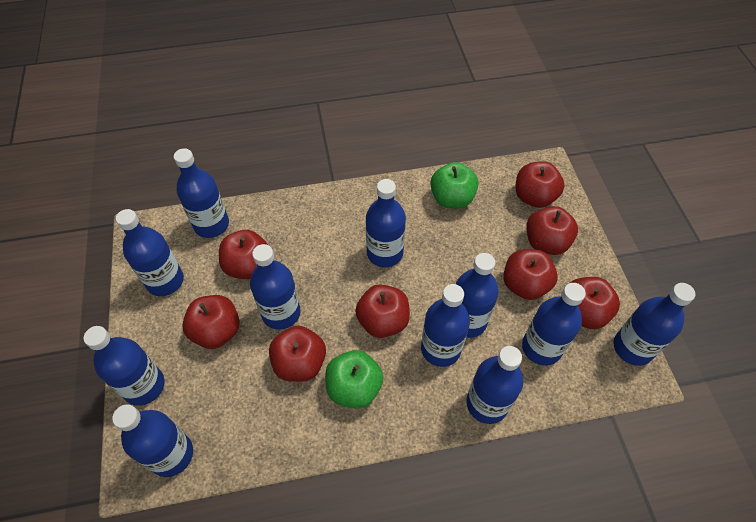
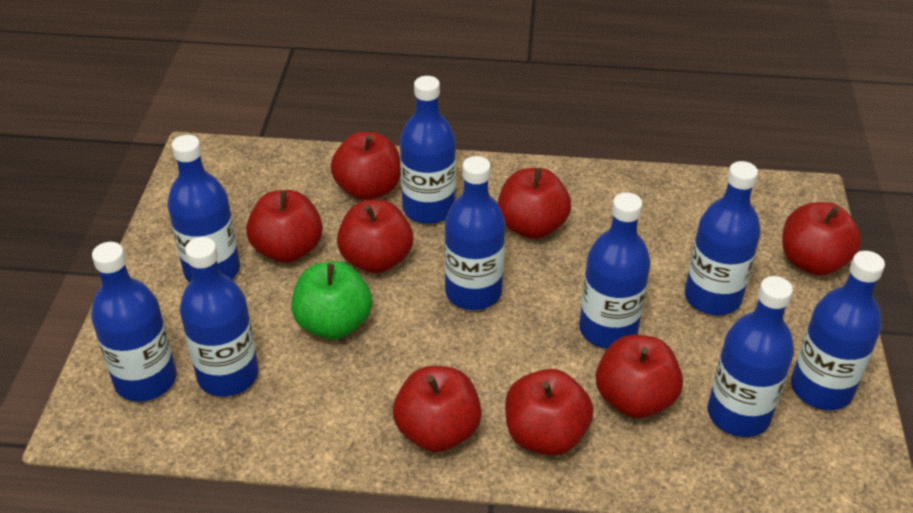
blue bottle: [84,326,164,406] [112,404,193,477] [116,209,184,296] [174,148,229,238] [250,244,300,330] [366,179,406,267] [421,284,470,367] [456,253,499,338] [466,346,524,424] [522,283,586,366] [613,283,695,366] = 11 -> [91,242,177,402] [168,135,240,282] [180,237,259,397] [400,76,456,224] [444,156,506,310] [579,192,651,349] [685,161,761,315] [708,276,794,437] [791,251,885,410] = 9
green apple: [325,350,383,409] [430,162,478,209] = 2 -> [291,261,372,339] = 1

